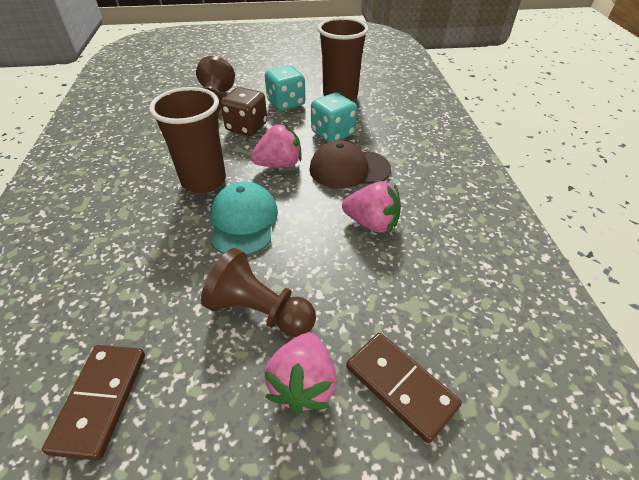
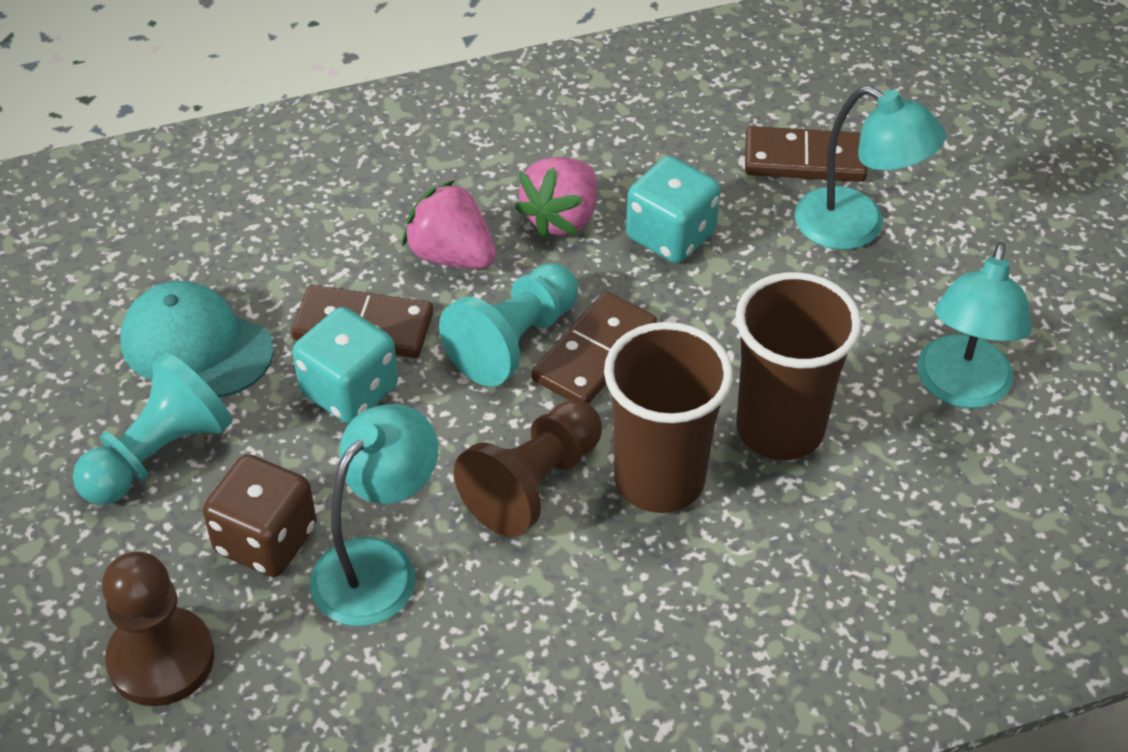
brown cap: [309,140,391,189] = 1 -> none = 0
brown domino: [42,345,145,461] [346,333,462,443] = 2 -> [291,285,433,358] [531,291,657,404] [745,126,867,182] = 3
pink strawberry: [251,124,302,168] [264,333,337,415] [342,181,401,233] = 3 -> [402,180,496,269] [515,157,597,239] = 2
turquoise lamp: none = 0 -> [310,404,438,626] [795,86,946,250] [917,242,1032,408] = 3
turquoise pawn: none = 0 -> [73,352,232,505] [439,263,578,386] = 2

